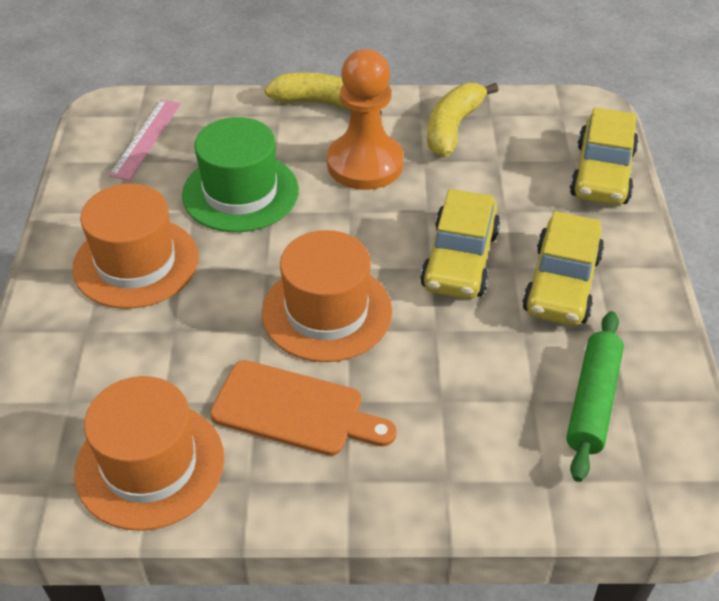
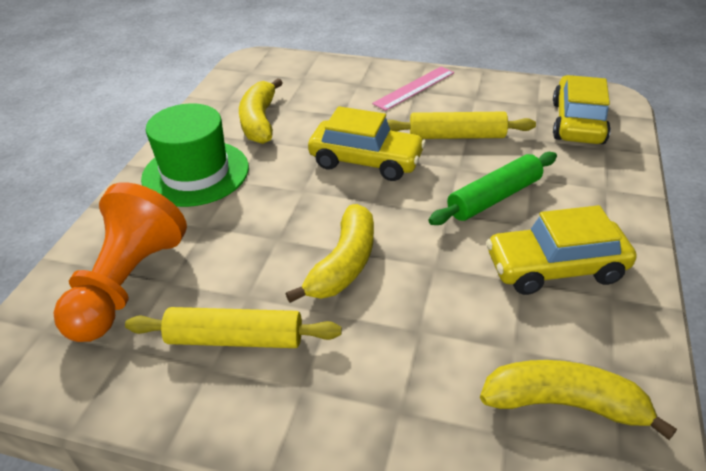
orange cutting board: [210,360,397,456] = 1 -> none = 0
orange hat: [72,184,198,309] [74,376,224,531] [262,230,392,362] = 3 -> none = 0
yellow banana: [264,73,382,115] [427,83,499,157] = 2 -> [239,78,282,144] [286,204,374,303] [480,360,677,440] = 3
yellow rolling pin: none = 0 -> [125,307,342,348] [387,112,536,139] = 2

